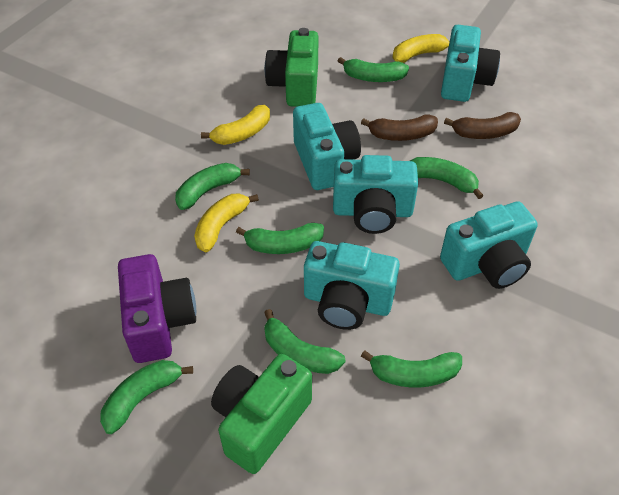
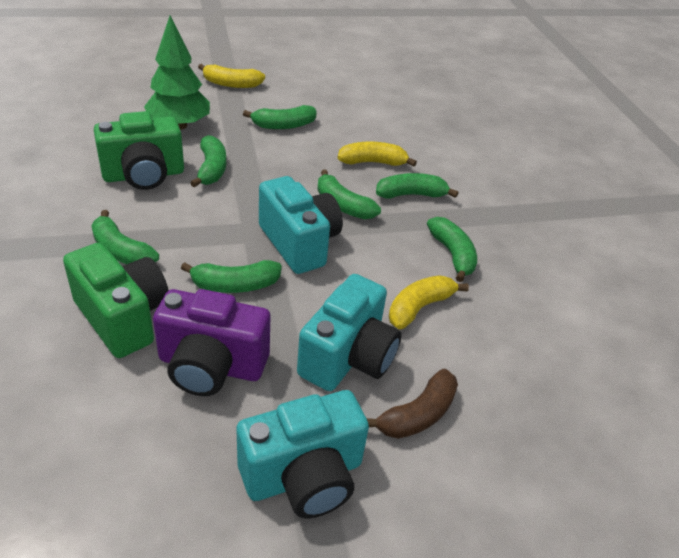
brown banana: [361,114,438,141] [444,112,521,139] = 2 -> [367,369,458,439] = 1
green tree: none = 0 -> [144,15,210,130] = 1
turquoise camera: [293,103,361,190] [304,241,400,330] [333,155,418,234] [440,201,538,289] [441,25,500,102] = 5 -> [237,390,369,519] [259,176,343,274] [297,274,401,391] = 3

